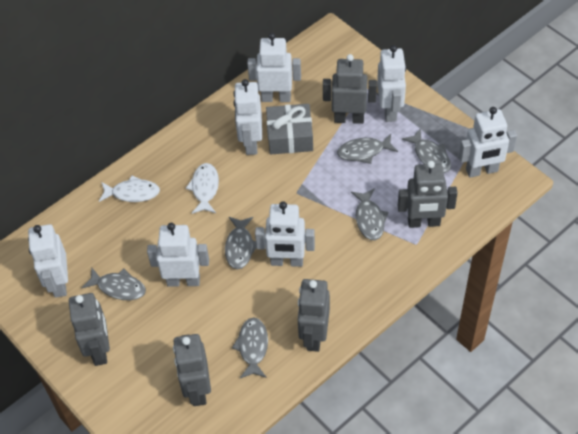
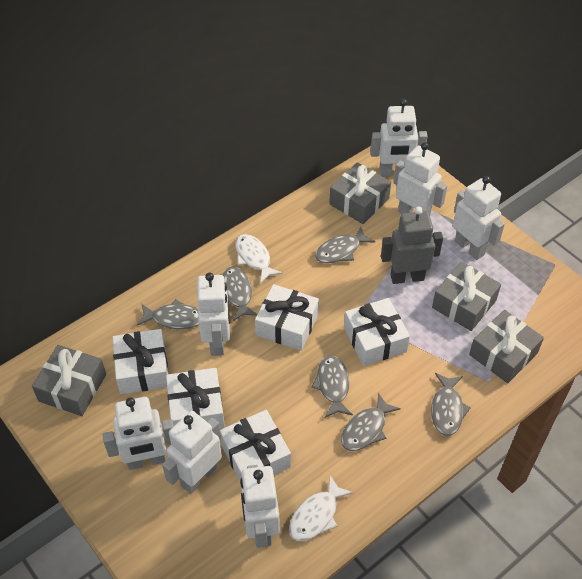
grey gift: [266,104,313,154] = 1 -> [32,345,106,416] [329,162,391,224] [432,262,501,331] [469,310,544,383] = 4
grey robot: [69,293,110,366] [173,334,211,406] [298,279,330,352] [323,54,377,124] [398,161,458,228] = 5 -> [381,207,443,284] = 1
white gift: none = 0 -> [112,329,168,394] [166,368,225,428] [220,410,291,481] [255,284,319,351] [344,298,410,366] = 5

